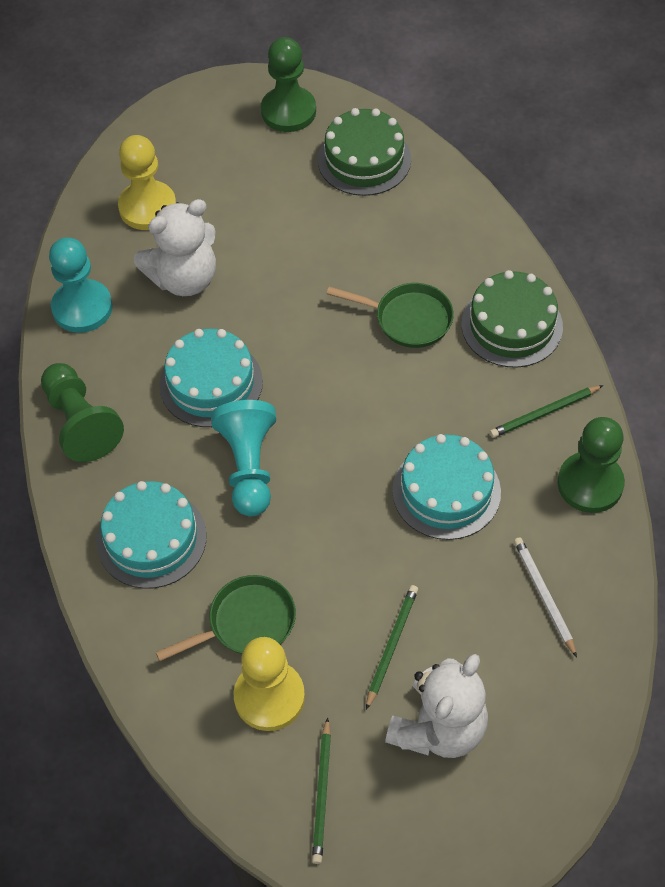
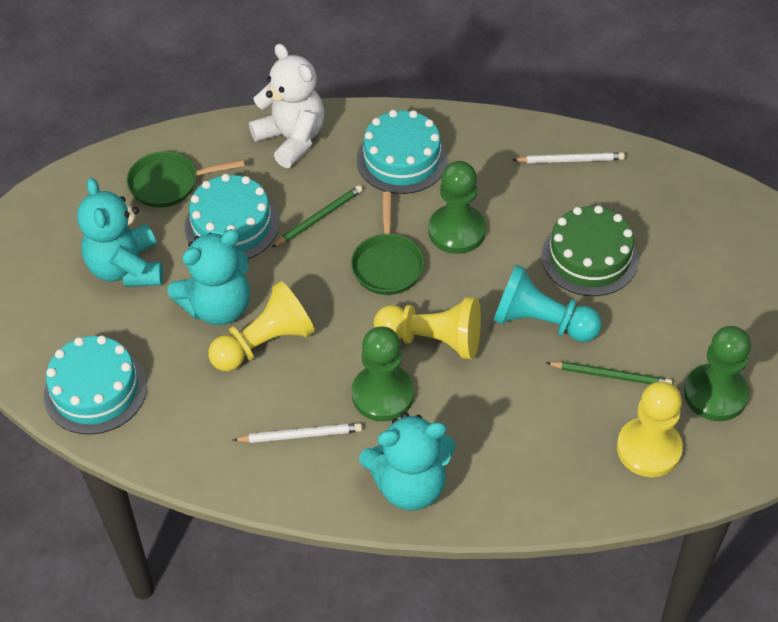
green cake: [318,108,411,196] [461,270,563,368] = 2 -> [541,205,639,296] = 1
green pencil: [312,717,331,864] [366,585,418,710] [490,385,603,438] = 3 -> [272,185,363,247] [546,361,672,384] = 2
turquoise pawn: [49,237,113,333] [211,400,276,517] = 2 -> [493,264,602,342] = 1
turquoise teddy bear: none = 0 -> [77,178,163,287] [167,229,250,325] [359,412,455,511] = 3
white pencil: [514,537,577,657] = 1 -> [233,423,362,443] [513,152,625,163] = 2
white teddy bear: [134,199,216,296] [385,654,488,758] = 2 -> [249,44,325,168] = 1
yellow pawn: [118,135,176,230] [234,637,305,731] = 2 -> [208,281,315,371] [374,297,481,359] [617,381,683,477] = 3

